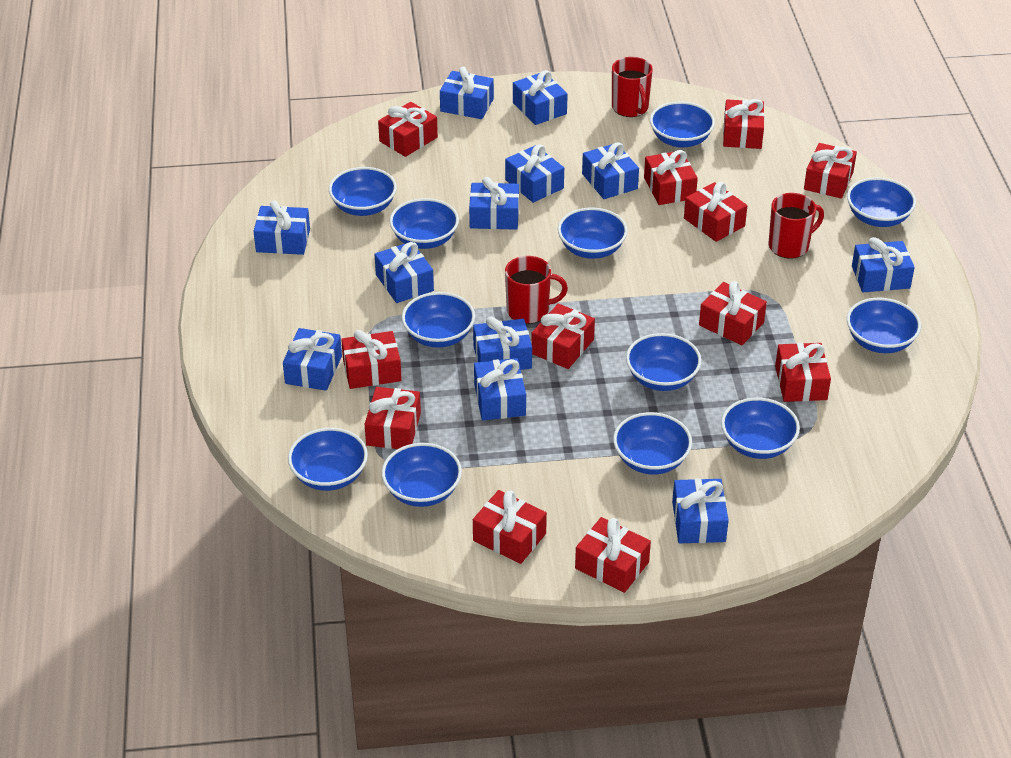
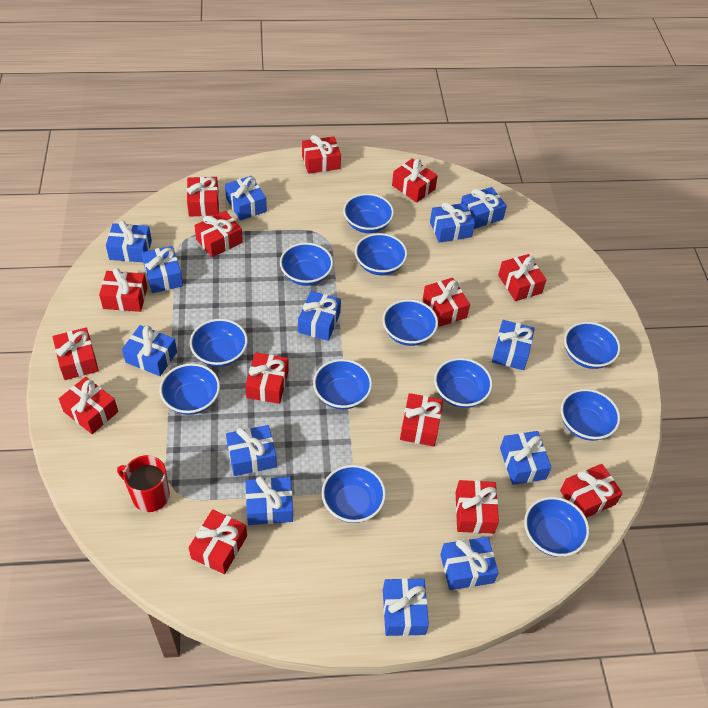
blue gift: [253,200,310,255] [283,328,342,391] [375,242,434,303] [440,67,494,119] [469,177,519,230] [473,317,532,370] [474,358,526,420] [505,144,564,203] [513,70,568,125] [582,142,639,199] [672,478,729,543] [852,237,915,292] = 12 -> [106,220,152,262] [122,325,177,376] [142,246,183,293] [225,176,267,221] [226,425,277,476] [246,477,293,525] [298,291,341,341] [383,578,429,636] [430,202,475,243] [440,537,499,590] [461,187,507,229] [492,320,535,370] [500,431,552,485] = 13
red gift: [341,330,402,389] [365,387,421,449] [378,102,438,157] [473,490,547,564] [531,304,595,369] [575,517,651,593] [644,150,698,205] [684,182,747,242] [699,281,767,345] [723,99,765,149] [775,343,831,402] [804,143,857,199] = 12 -> [53,328,99,380] [59,377,118,434] [99,268,147,312] [187,177,219,216] [189,509,247,574] [194,211,243,257] [245,352,289,404] [302,135,341,174] [392,158,438,203] [400,393,443,447] [423,278,470,327] [455,480,499,534] [498,254,546,301] [560,464,623,518] = 14
red mug: [505,256,568,324] [612,57,653,117] [769,193,824,259] = 3 -> [117,455,170,512] = 1

